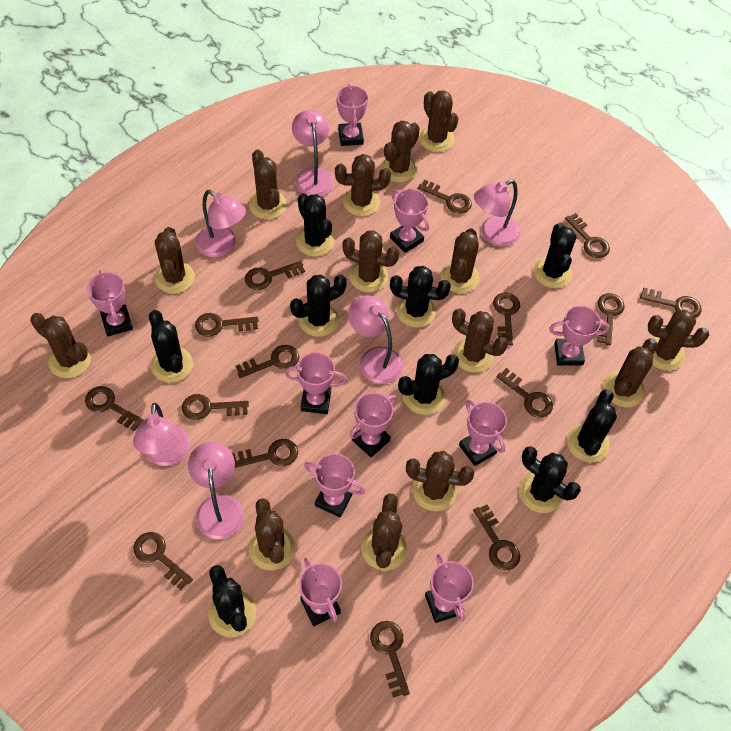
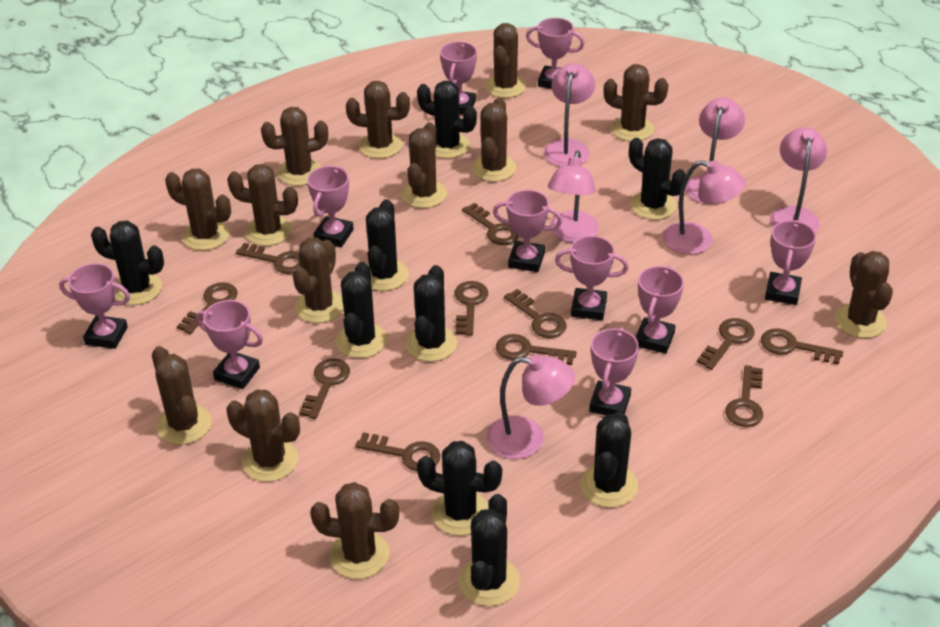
brown cactus: [30,313,91,378] [155,227,195,294] [249,149,287,219] [249,498,295,570] [335,154,391,216] [342,231,399,292] [361,493,407,570] [381,120,420,182] [406,451,474,511] [419,90,458,152] [441,228,480,293] [452,308,508,373] [603,338,658,407] [648,310,709,371] = 14 -> [152,346,211,445] [165,169,231,250] [226,389,300,482] [227,164,298,246] [261,107,328,186] [293,238,344,323] [310,482,399,579] [346,81,410,159] [401,122,447,208] [472,98,516,182] [485,23,526,98] [604,64,668,141] [835,251,893,338] = 13
brown key: [85,386,144,431] [133,532,193,590] [182,394,249,420] [195,313,259,337] [233,439,298,468] [236,345,299,378] [245,261,305,290] [370,621,410,698] [418,179,472,214] [473,505,520,570] [493,293,520,345] [497,368,553,418] [565,213,610,258] [597,293,625,345] [640,288,702,318] = 15 -> [177,282,238,334] [236,243,300,274] [299,358,350,419] [355,432,440,471] [454,281,488,336] [462,203,519,245] [496,334,577,365] [504,289,567,338] [697,318,755,370] [725,365,763,427] [761,329,843,365] = 11

